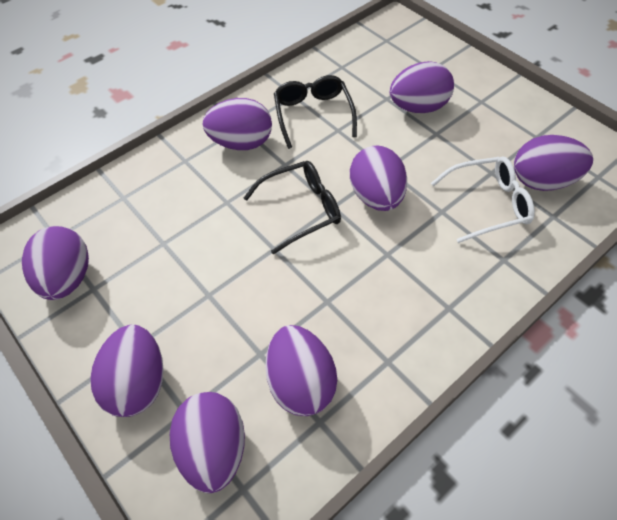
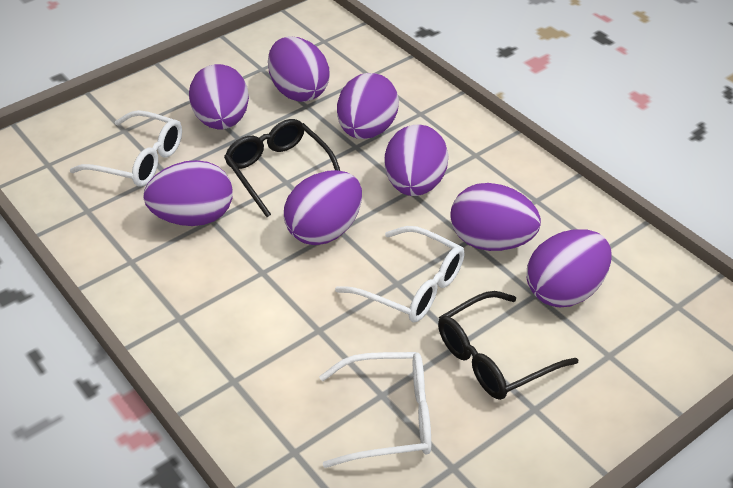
white glasses: [431,157,535,243] = 1 -> [70,110,182,186] [319,352,431,468] [335,226,464,322] = 3

